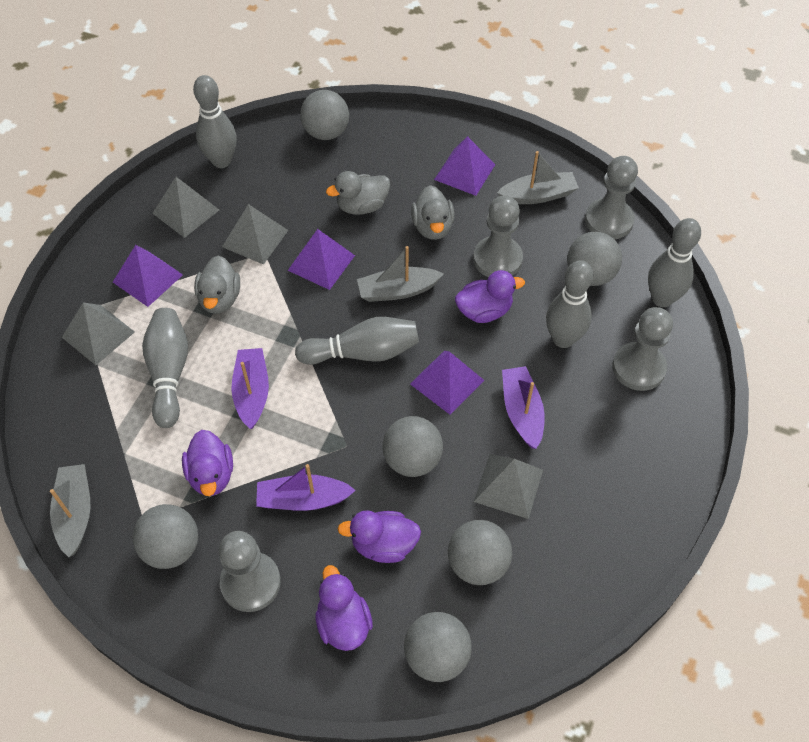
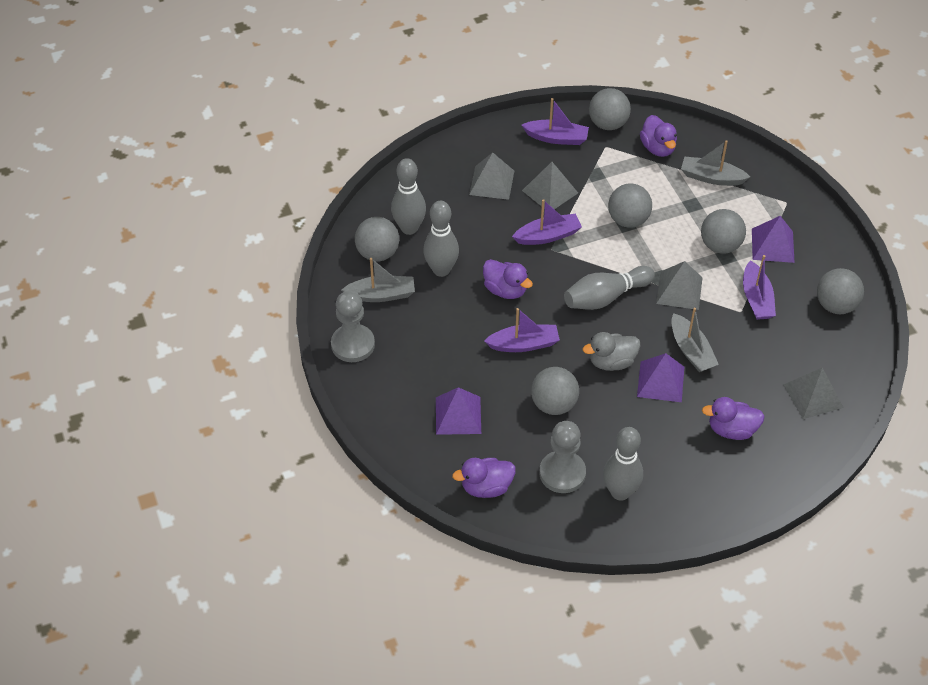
grey bowling pin: [142,308,188,428] [193,75,236,168] [295,317,419,365] [546,260,593,348] [648,218,701,307] = 5 -> [391,158,426,235] [423,201,459,277] [564,266,655,310] [603,427,643,501] = 4
grey duck: [194,256,240,314] [326,171,390,215] [411,185,455,240] = 3 -> [583,332,640,371] = 1
grey pawn: [219,531,281,612] [473,195,523,277] [585,156,638,239] [612,307,673,391] = 4 -> [331,291,375,362] [539,421,586,493] = 2
purple boat: [231,348,269,429] [256,464,356,511] [502,366,545,449] = 3 -> [484,308,560,352] [512,199,582,245] [522,98,589,145] [743,255,776,320] = 4
purple pyramid: [113,245,183,307] [288,229,355,290] [410,351,484,415] [434,136,495,196] = 4 -> [436,387,481,435] [637,353,684,402] [752,216,795,263] = 3

